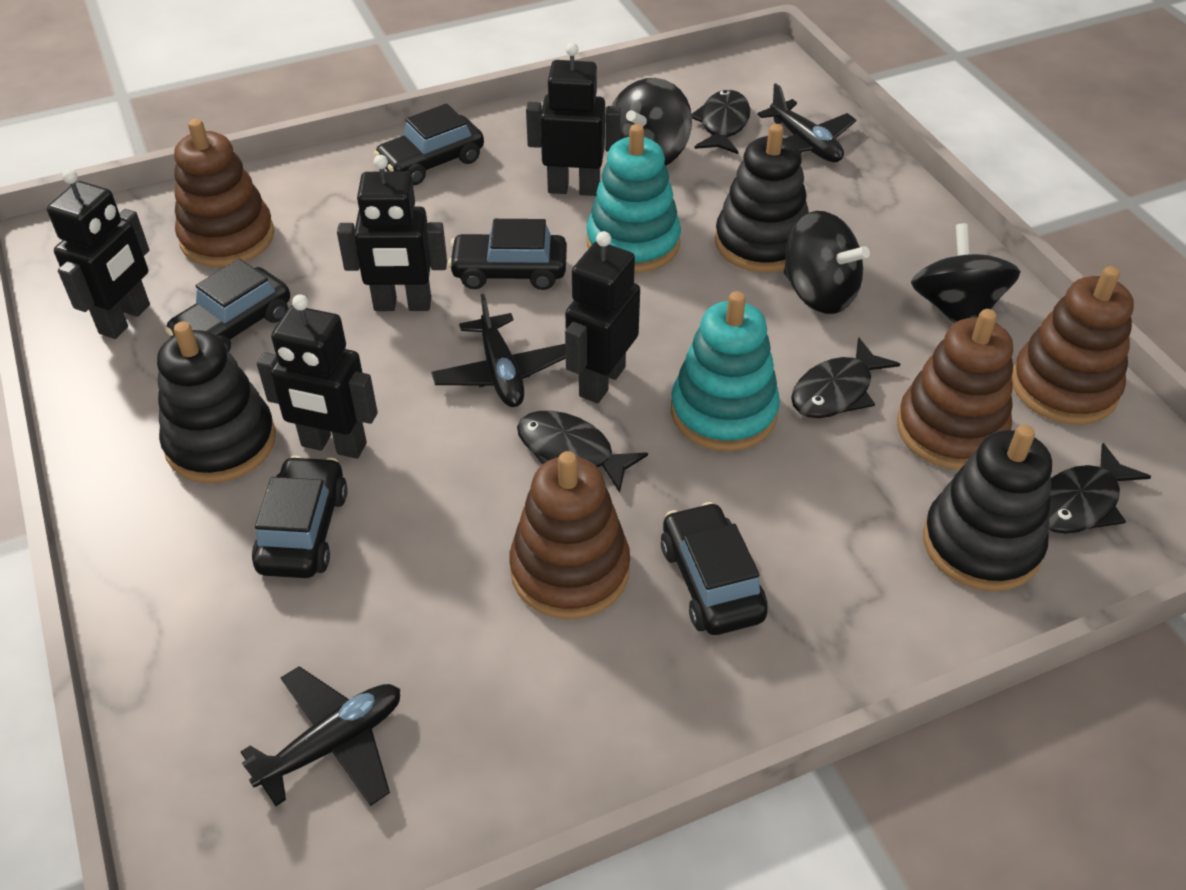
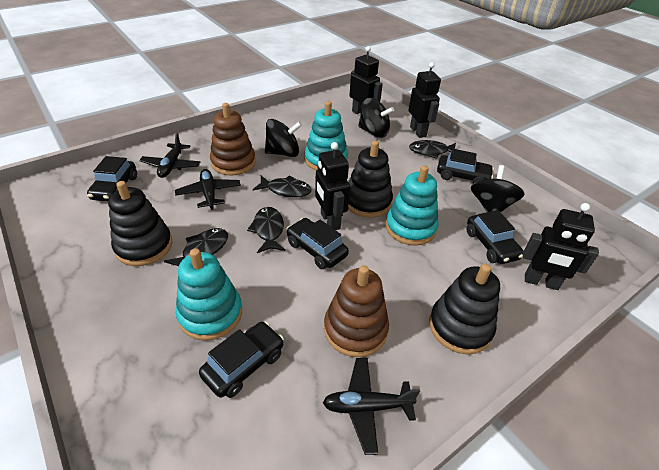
black robot: [47,169,150,339] [257,294,378,459] [337,155,447,311] [526,43,621,196] [565,231,640,403] = 5 -> [315,142,350,230] [349,46,383,114] [409,62,441,138] [523,203,599,290] = 4
brown stacking toy: [174,119,274,267] [509,451,630,619] [897,309,1013,470] [1012,266,1134,425] = 4 -> [210,103,256,176] [324,265,389,357] = 2
turquoise stacking toy: [586,124,681,273] [671,291,780,451] = 2 -> [176,248,242,341] [305,101,348,171] [386,165,439,246] = 3

